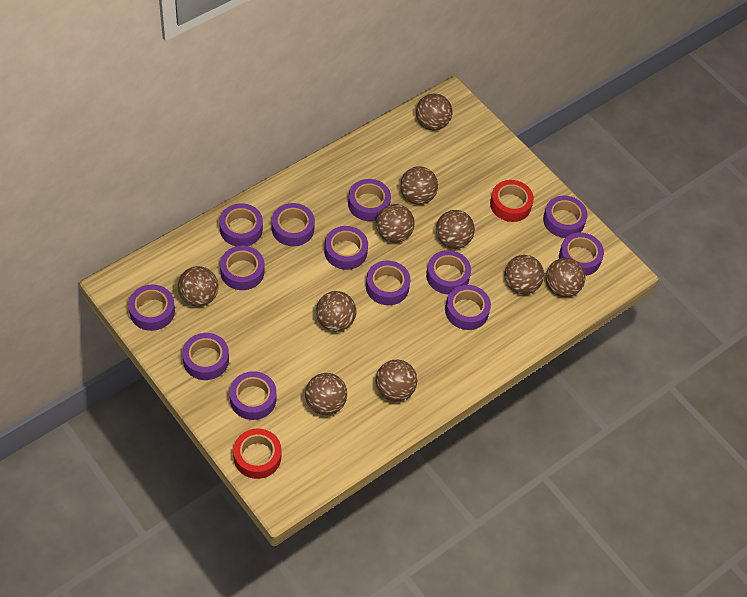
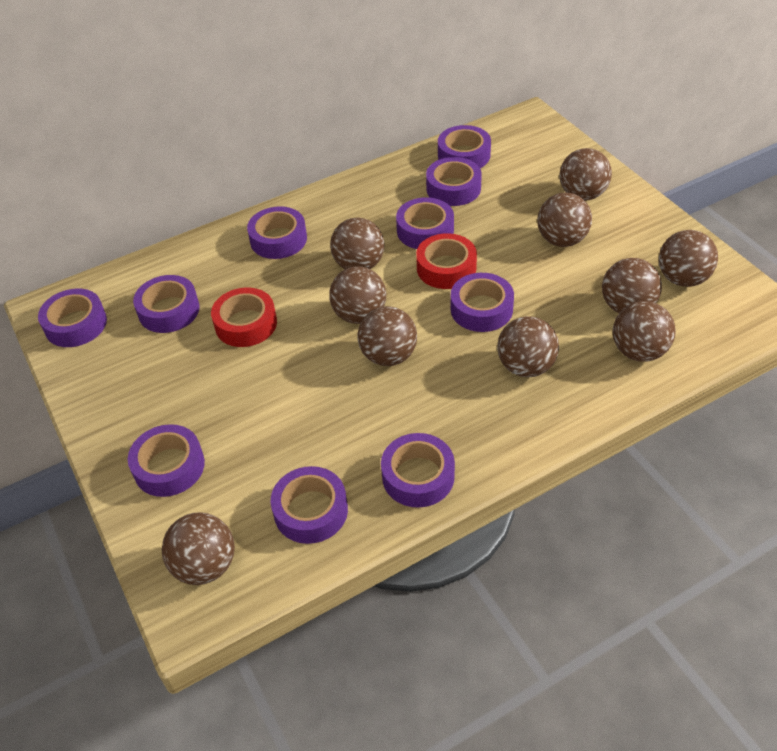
purple tape: [128,284,175,331] [182,333,229,380] [219,203,263,246] [220,246,264,290] [230,371,277,420] [272,203,315,246] [324,226,368,270] [348,179,391,221] [366,261,411,305] [426,250,471,295] [445,285,491,330] [543,196,588,238] [559,232,604,276] = 13 -> [38,289,107,347] [128,424,205,497] [133,275,200,333] [247,206,307,259] [271,466,348,544] [381,433,455,508] [396,197,454,249] [426,157,482,206] [438,125,491,168] [451,273,514,332] = 10

